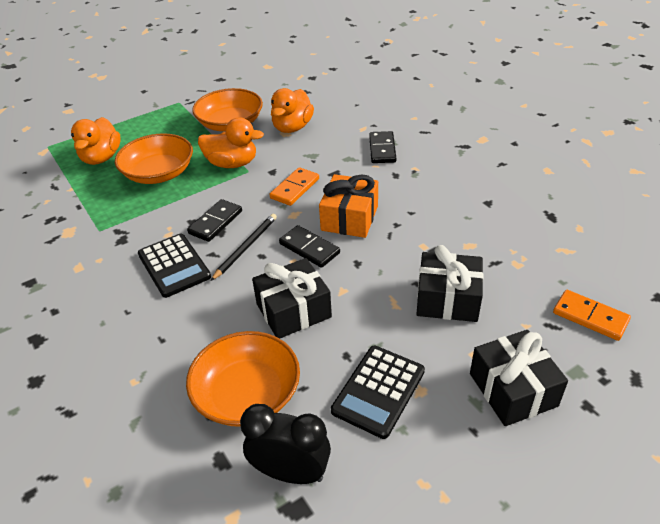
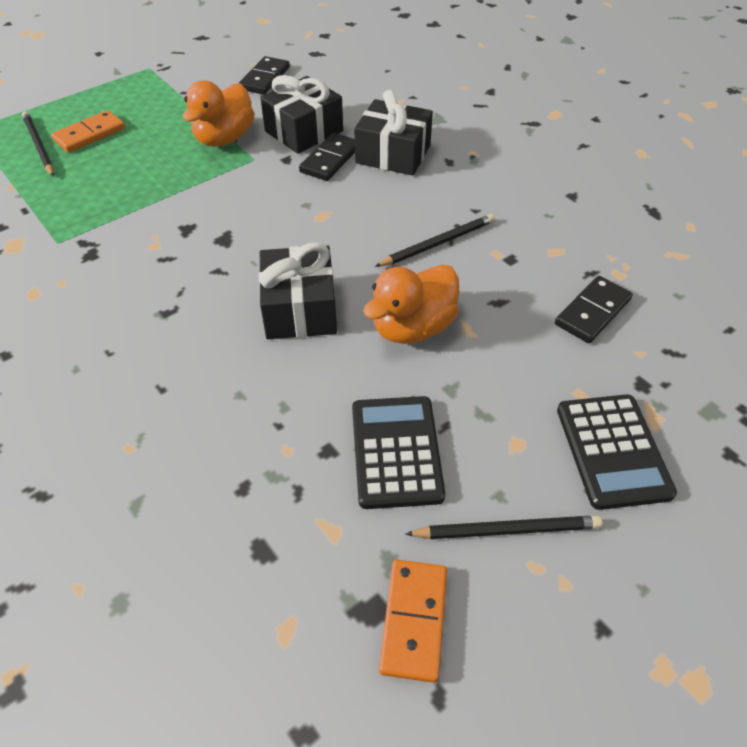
black clock: [240,404,331,484] = 1 -> none = 0
black pencil: [211,214,277,281] = 1 -> [22,112,54,176] [375,214,495,267] [405,515,603,539] = 3
orange bowl: [115,133,193,184] [186,331,300,427] [192,88,263,132] = 3 -> none = 0
orange duck: [71,117,121,165] [198,117,264,168] [271,88,314,133] = 3 -> [183,80,255,147] [363,264,459,344] = 2
orange gift: [319,174,378,238] = 1 -> none = 0

